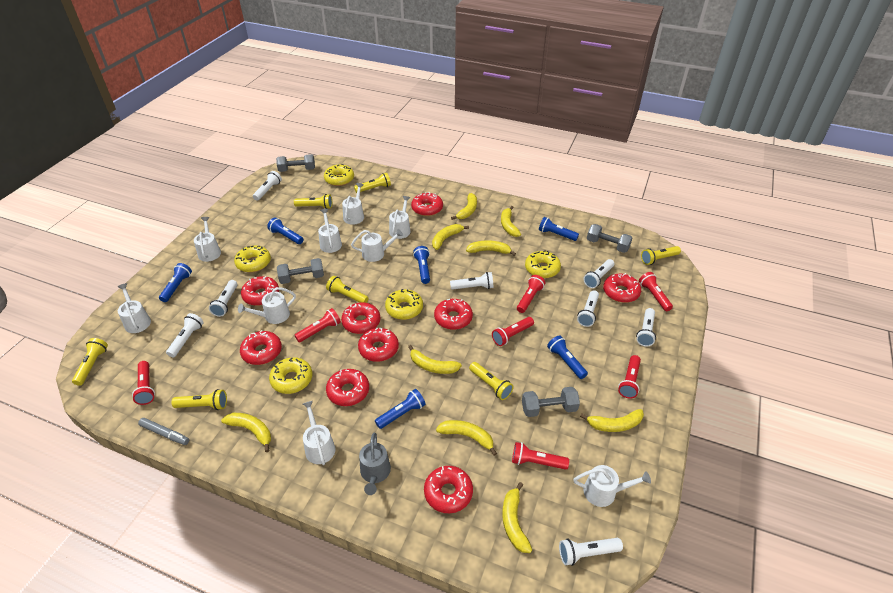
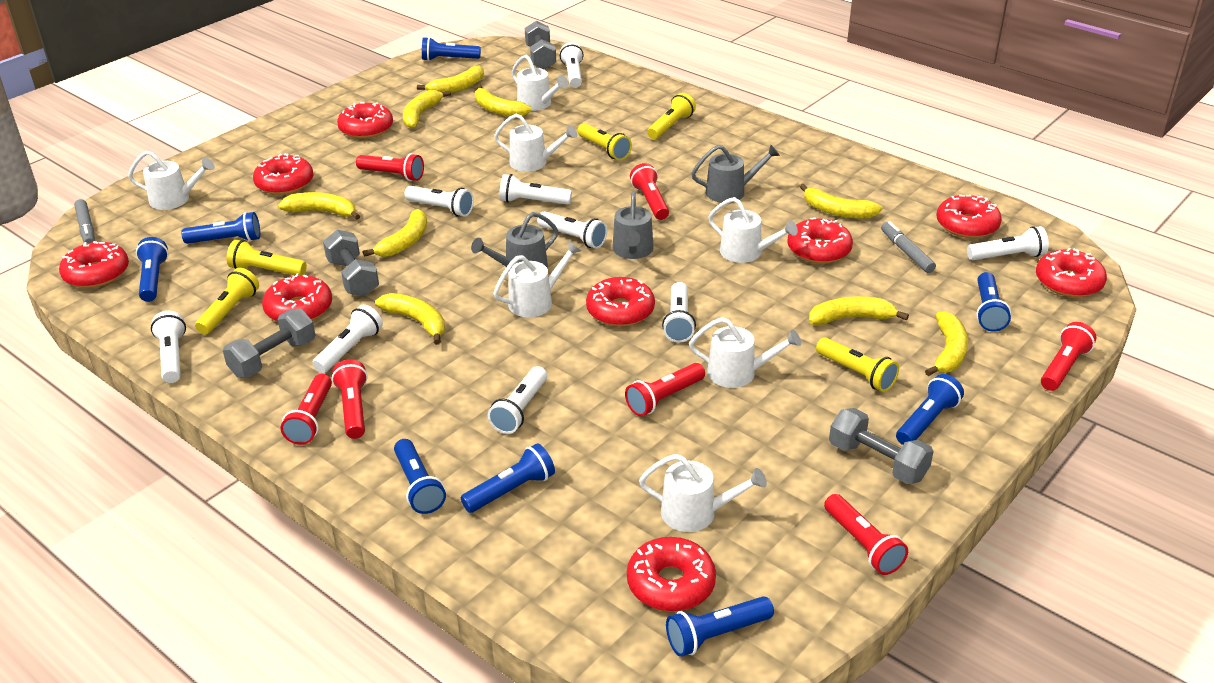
blue flashlight: [159,263,192,302] [267,217,304,244] [375,389,426,429] [413,246,430,284] [539,217,579,241] [547,335,588,379] = 6 -> [136,237,169,302] [181,212,260,244] [394,439,446,514] [422,37,481,61] [461,443,555,513] [666,596,774,657] [896,374,964,445] [976,272,1011,332] = 8
grey marker: [138,418,189,445] = 1 -> [74,199,95,243] [881,221,936,273] = 2
grey watering can: [359,433,391,495] = 1 -> [471,212,558,268] [612,191,654,259] [691,145,780,203] = 3
white flashlight: [166,313,204,357] [209,280,238,317] [253,171,282,201] [450,272,494,290] [559,538,623,566] [577,290,599,327] [583,259,614,288] [636,308,656,347] = 8 -> [151,311,186,383] [312,305,383,373] [405,186,474,217] [488,366,547,434] [499,174,572,205] [537,211,607,249] [560,42,584,88] [662,282,696,343] [967,226,1049,260] = 9
white watering can: [117,283,151,333] [194,217,221,262] [238,287,296,324] [303,401,335,465] [318,209,342,253] [342,183,364,225] [351,229,403,262] [389,196,411,239] [573,465,651,507] = 9 -> [128,151,215,210] [493,241,581,317] [494,114,577,172] [512,55,568,111] [639,454,767,532] [689,317,801,388] [708,197,798,263] = 7
yellow donut: [234,245,271,272] [269,357,312,394] [324,164,354,186] [385,289,423,320] [525,251,561,278] = 5 -> none = 0
yellow flashlight: [72,338,108,386] [171,389,227,410] [294,194,332,209] [326,276,368,303] [354,173,391,193] [469,362,514,400] [641,246,681,265] = 7 -> [195,268,259,335] [227,240,307,276] [577,123,632,160] [647,93,696,139] [816,337,899,392] = 5

